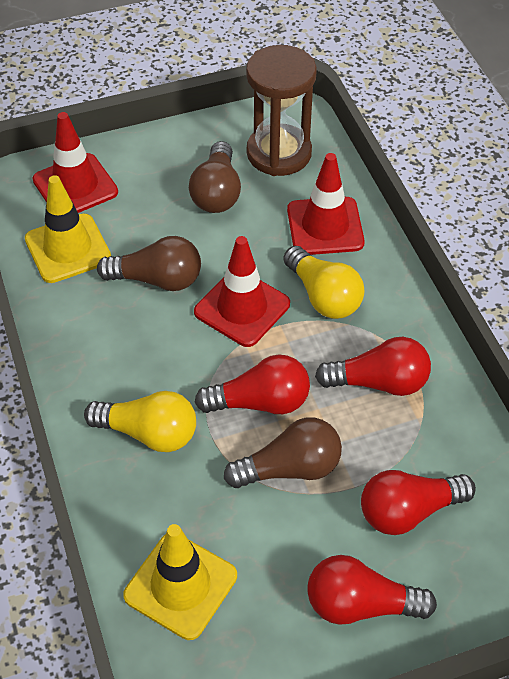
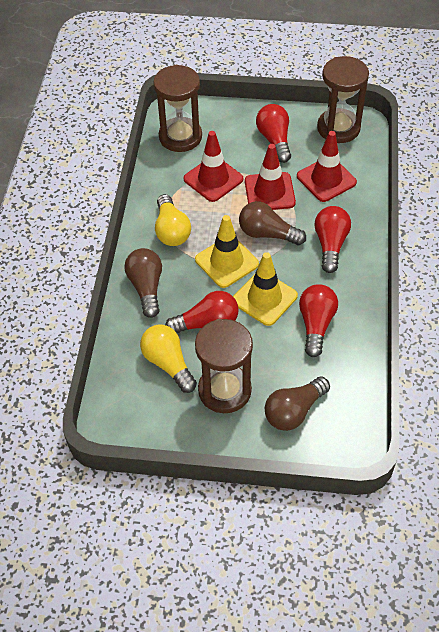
brown hourglass: [246,45,317,176] = 1 -> [153,65,202,152] [195,319,253,413] [317,56,369,143] = 3

